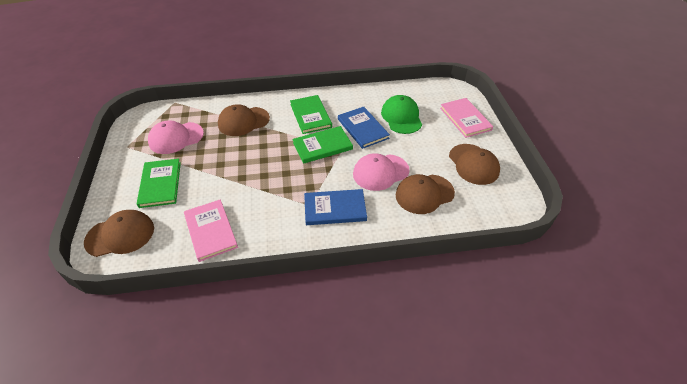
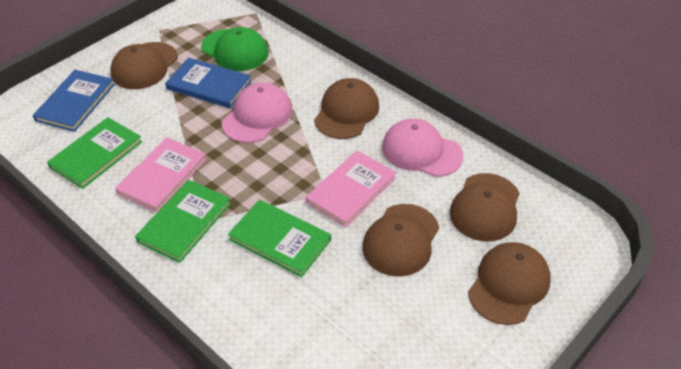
brown cap: [84,210,154,257] [218,104,270,136] [396,174,455,214] [449,144,500,185] = 4 -> [110,42,178,89] [314,78,379,139] [362,204,439,277] [450,173,520,241] [468,242,551,325] = 5

